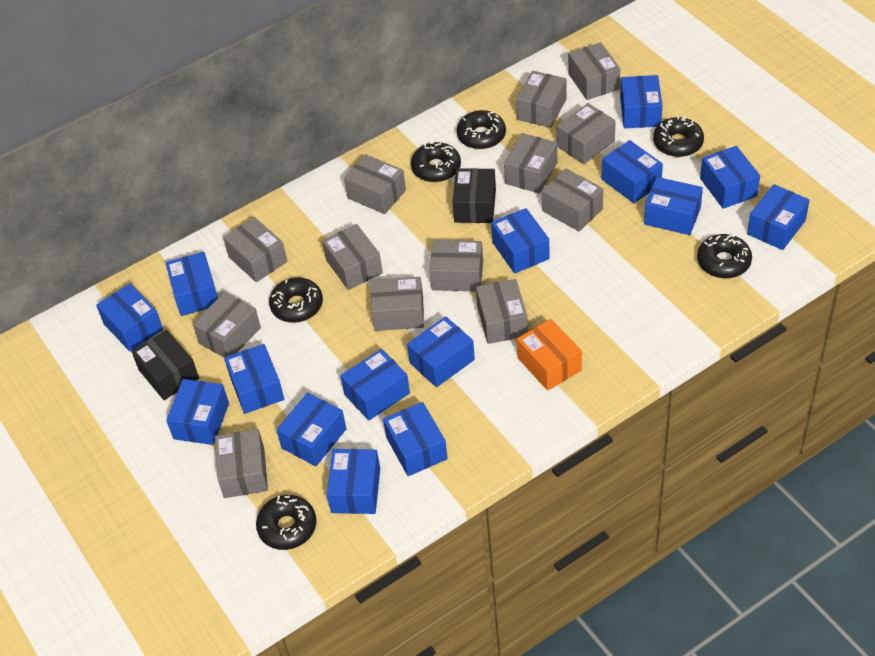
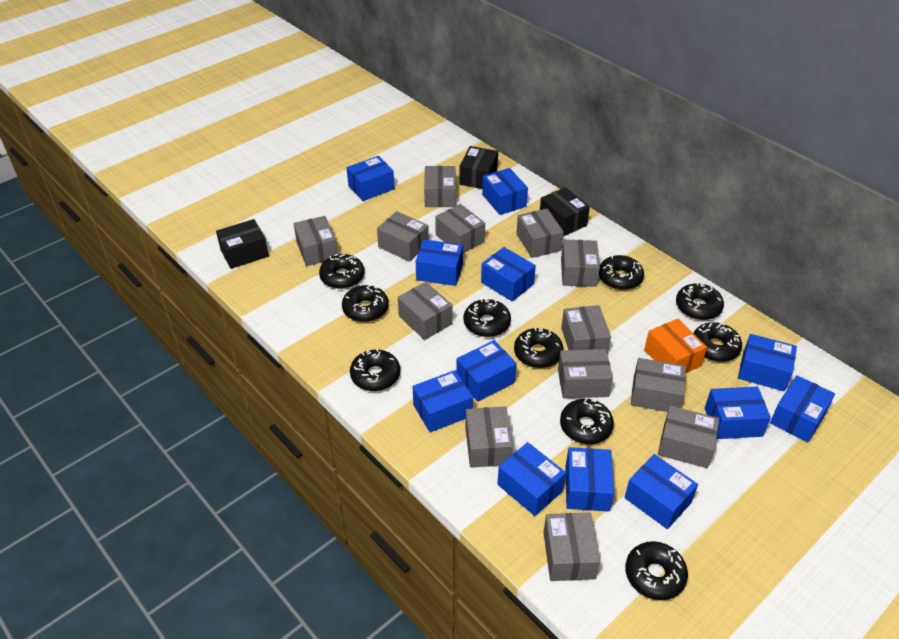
black box: [131,330,199,400] [452,168,496,223] = 2 -> [216,219,269,269] [459,146,498,189] [540,187,590,236] = 3
black donut: [256,495,317,550] [269,278,323,323] [411,142,461,182] [457,110,506,149] [653,116,704,157] [697,234,752,279] = 6 -> [319,254,364,289] [342,284,389,322] [350,349,400,391] [464,299,511,337] [514,327,563,368] [560,398,614,444] [599,255,644,290] [625,541,688,600] [676,282,724,320] [694,322,742,362] = 10
blue box: [96,283,163,351] [166,252,218,316] [166,379,229,445] [224,344,284,414] [276,393,346,466] [327,449,380,514] [340,349,410,420] [383,402,448,476] [407,316,475,387] [491,208,550,274] [602,140,663,203] [620,75,662,128] [644,177,703,235] [700,146,760,209] [747,184,810,250] = 15 -> [347,156,394,201] [413,370,473,433] [416,239,463,286] [456,340,517,402] [481,247,536,302] [482,168,528,215] [497,442,566,516] [565,447,614,512] [624,454,698,529] [705,387,771,439] [738,334,797,391] [770,375,835,443] = 12

